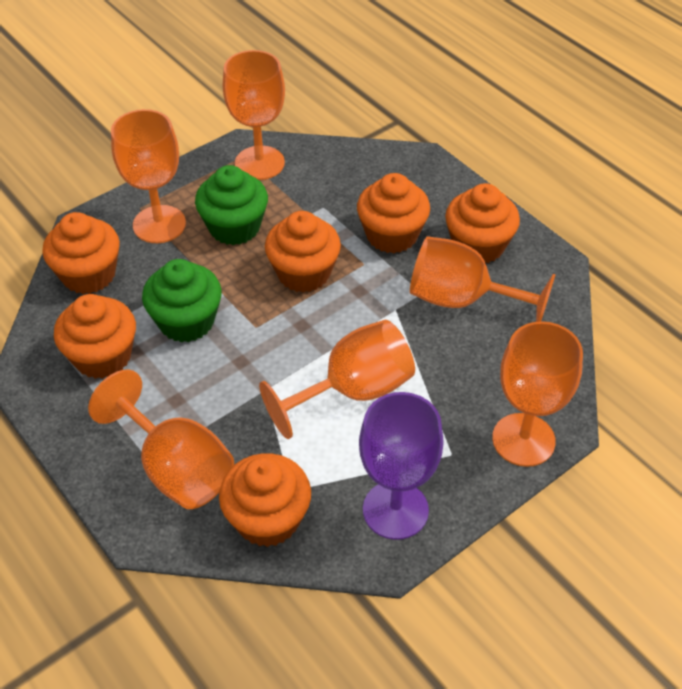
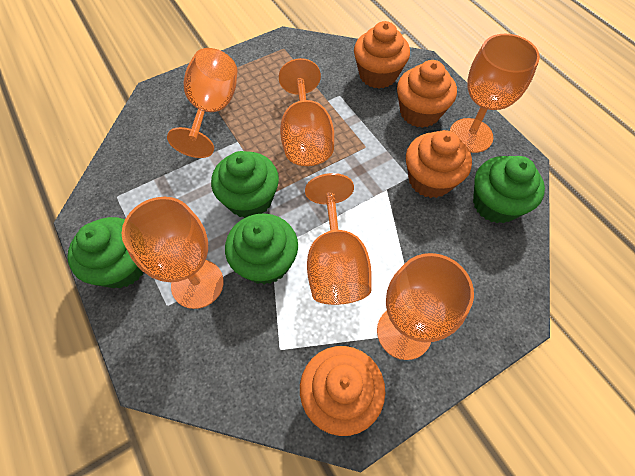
green cupcake: [142,259,222,342] [195,165,268,245] = 2 -> [67,217,143,288] [211,151,279,218] [225,213,298,284] [473,156,545,223] = 4
orange cupcake: [43,212,120,294] [54,294,136,379] [219,453,311,547] [265,211,341,293] [357,173,430,253] [445,183,520,263] = 6 -> [300,346,385,436] [354,21,410,89] [397,60,457,128] [406,130,472,198] = 4
purple goblet: [359,392,444,540] = 1 -> none = 0

